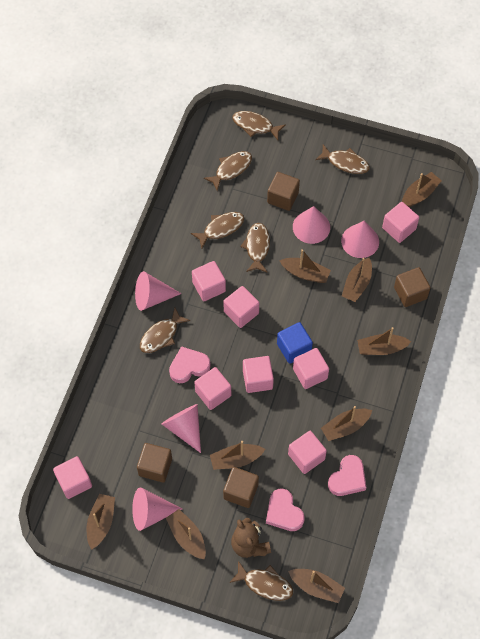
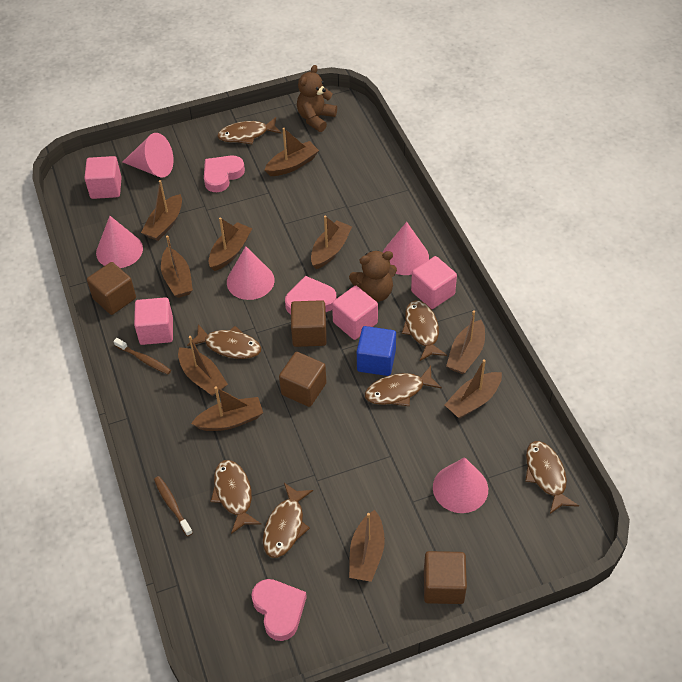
brown boat: [87,494,115,550] [166,509,206,559] [210,441,265,470] [279,249,331,283] [288,569,345,603] [321,406,372,441] [342,258,372,302] [357,327,412,355] [402,172,442,207] = 9 -> [141,180,182,241] [161,236,193,298] [178,336,228,396] [191,386,263,431] [209,217,252,271] [265,128,319,176] [311,216,352,269] [349,510,385,582] [445,359,502,419] [446,310,485,374] = 10
brown teddy bear: [231,518,271,558] = 1 -> [297,65,337,132] [349,251,397,302] = 2
brown toothbrush: none = 0 -> [113,338,171,374] [154,476,193,537] = 2
pink cube: [53,456,92,499] [192,261,226,301] [194,367,231,410] [223,286,259,328] [243,356,274,393] [288,431,327,474] [293,348,329,389] [382,202,419,243] = 8 -> [84,156,122,199] [134,297,173,345] [332,286,378,340] [411,256,457,309] = 4

